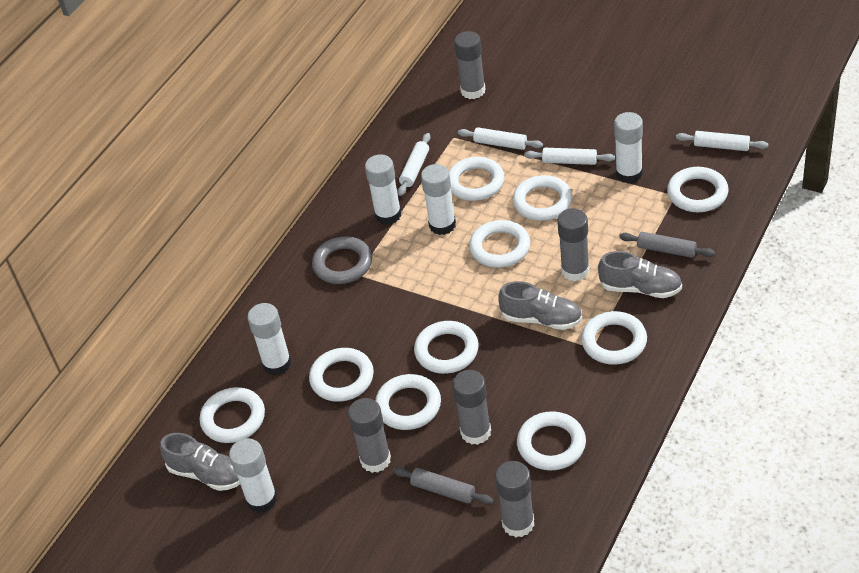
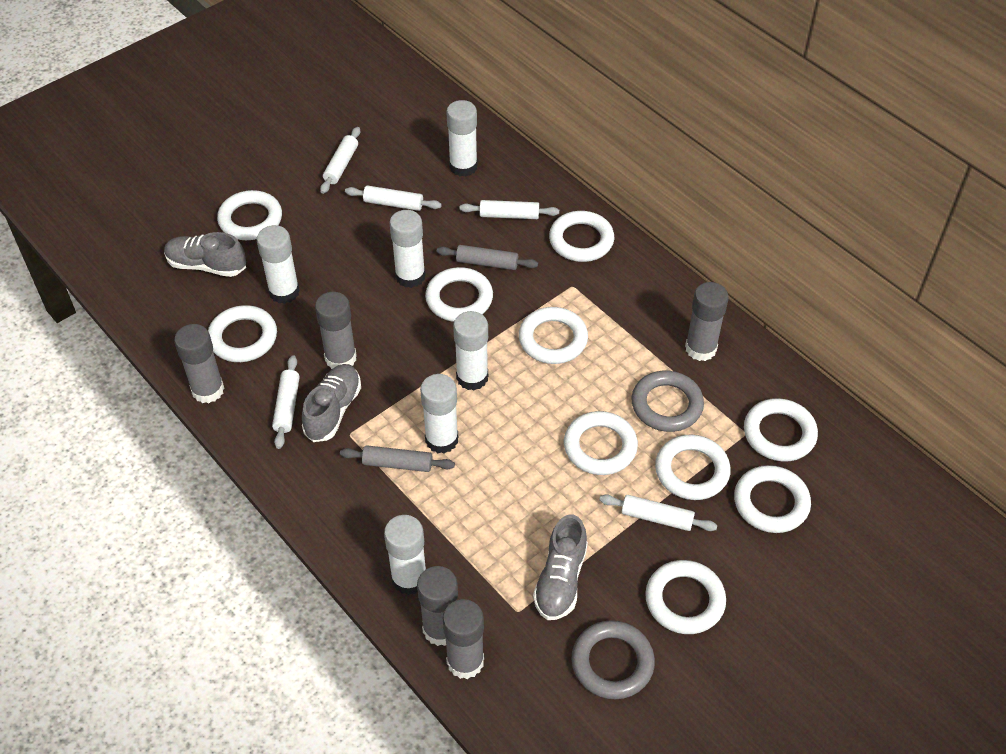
grey ring: [312,236,372,284] = 1 -> [572,620,655,699] [631,371,704,432] = 2
white glue stick: [229,438,277,513] [247,303,291,375] [365,154,401,225] [421,164,456,235] [614,112,643,183] = 5 -> [257,225,300,304] [384,515,426,595] [390,210,426,288] [420,374,458,454] [446,100,477,177] [453,311,488,390] = 6
white rolling pin: [398,133,431,196] [458,127,543,150] [524,148,615,165] [676,131,768,151] = 4 -> [272,355,300,449] [320,127,360,194] [345,185,442,211] [460,200,559,219] [599,494,718,531] = 5

